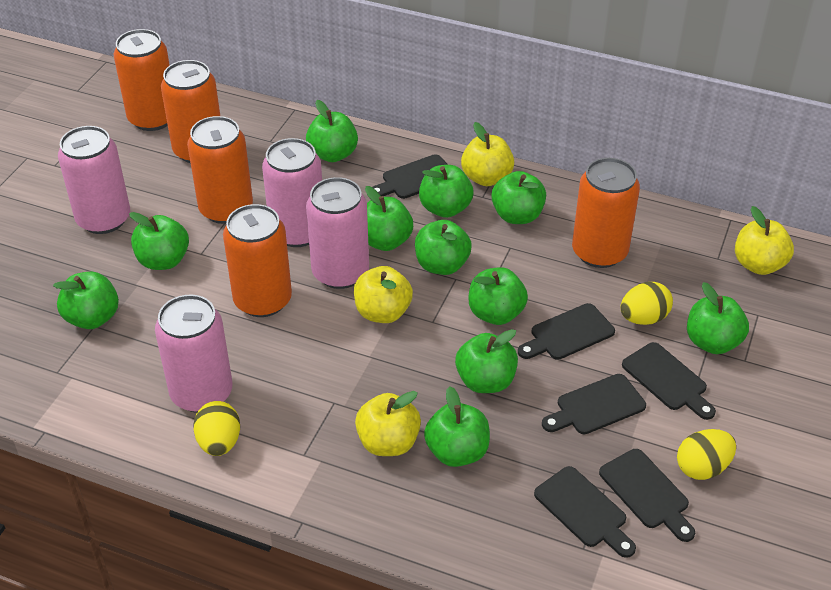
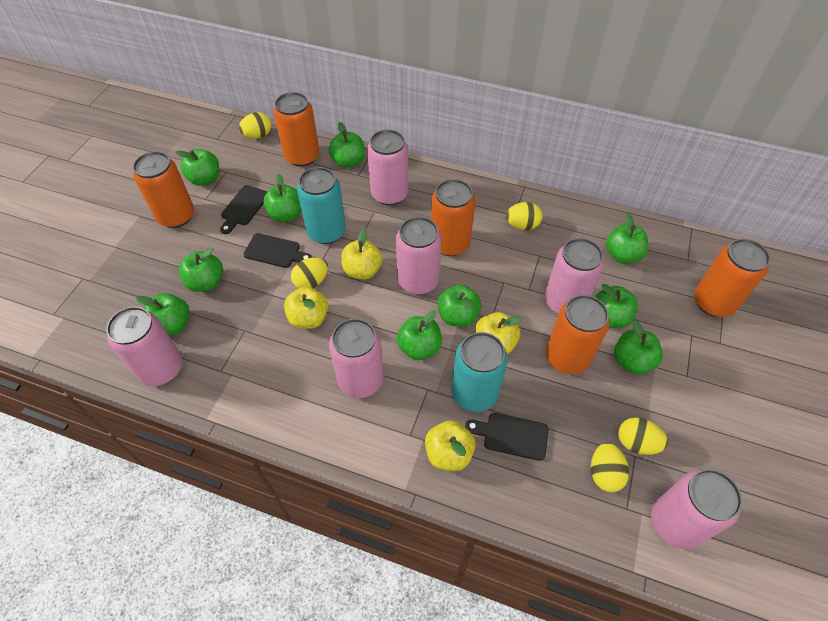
black cutting board: [372,154,448,199] [518,303,615,360] [534,466,636,558] [542,374,646,434] [599,449,695,542] [622,342,716,420] = 6 -> [220,185,267,234] [244,233,312,268] [465,413,549,461] = 3
green apple: [53,272,119,329] [129,212,189,270] [306,100,358,162] [365,186,413,251] [415,220,472,275] [419,165,473,218] [424,386,490,467] [455,329,518,393] [468,267,528,325] [491,171,546,224] [687,282,749,354] = 11 -> [136,293,190,335] [176,149,219,186] [179,247,223,292] [263,174,301,222] [329,122,365,168] [397,310,442,360] [438,285,481,327] [595,284,638,328] [606,213,649,263] [614,320,663,374] = 10
pink can: [58,126,130,234] [155,295,233,413] [262,138,322,247] [306,177,369,289] = 4 -> [106,306,183,386] [329,318,384,398] [367,130,408,205] [396,217,442,294] [545,238,604,314] [651,469,742,549] = 6
turquoise can: none = 0 -> [297,167,346,244] [451,332,508,412] = 2
yellow egg: [193,401,240,456] [620,282,673,325] [677,429,736,480] = 3 -> [239,112,271,139] [291,258,328,289] [505,202,543,230] [591,443,629,492] [618,417,668,455] = 5

